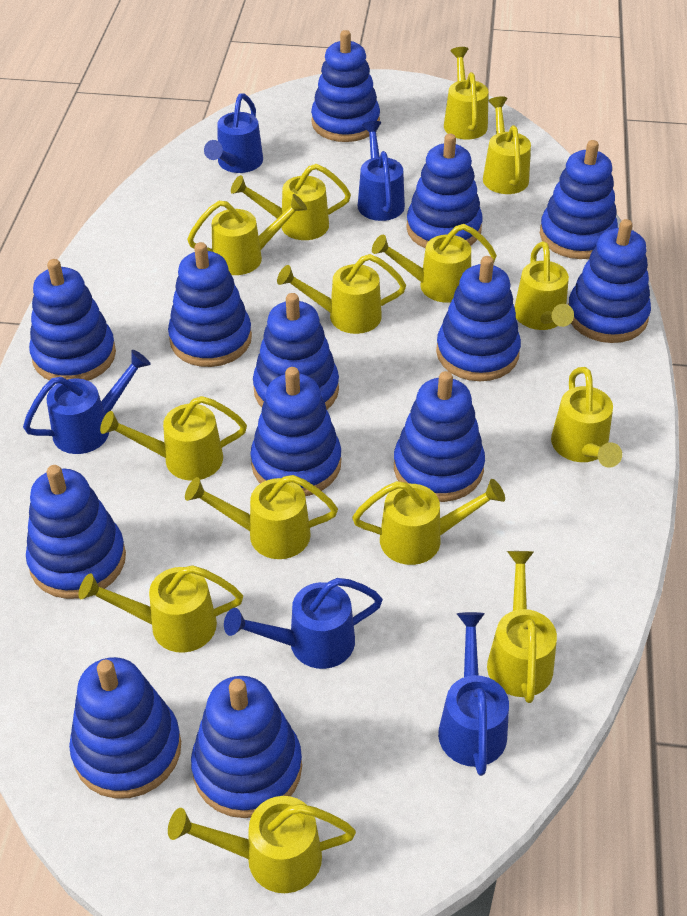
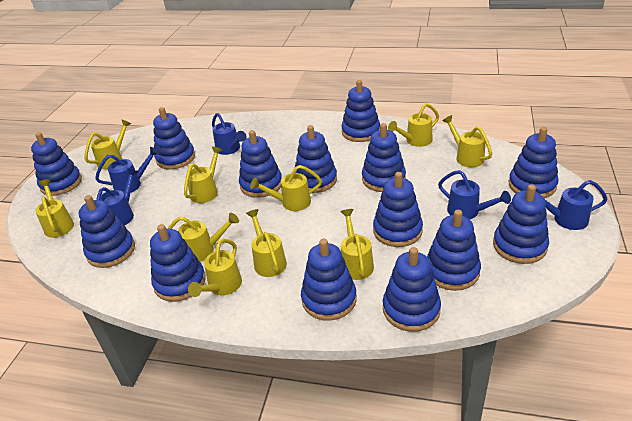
blue stacking toy: [26,465,126,599] [29,259,116,381] [69,657,181,799] [168,242,252,367] [191,676,302,818] [251,367,341,496] [253,293,339,409] [311,30,380,142] [394,371,485,502] [406,134,483,248] [436,256,521,381] [540,140,618,259] [568,219,651,343] = 13 -> [31,132,82,196] [79,195,135,268] [150,224,206,302] [153,107,195,169] [239,130,282,198] [295,125,337,193] [301,239,357,321] [341,80,380,142] [362,123,406,192] [373,172,423,247] [383,247,441,332] [427,210,481,291] [493,184,549,264] [509,127,559,198] = 14
yellow watering can: [78,565,243,653] [100,396,247,481] [168,796,356,893] [185,475,338,559] [187,194,307,275] [231,164,351,240] [277,254,406,334] [352,479,505,565] [372,224,497,303] [444,47,489,140] [483,96,531,194] [487,551,557,703] [514,241,574,330] [551,367,622,468] = 14 -> [35,179,74,238] [85,119,131,169] [167,213,239,262] [184,147,222,203] [188,239,242,297] [246,209,287,277] [250,165,322,211] [340,209,374,280] [388,103,439,147] [442,115,492,167] = 10

